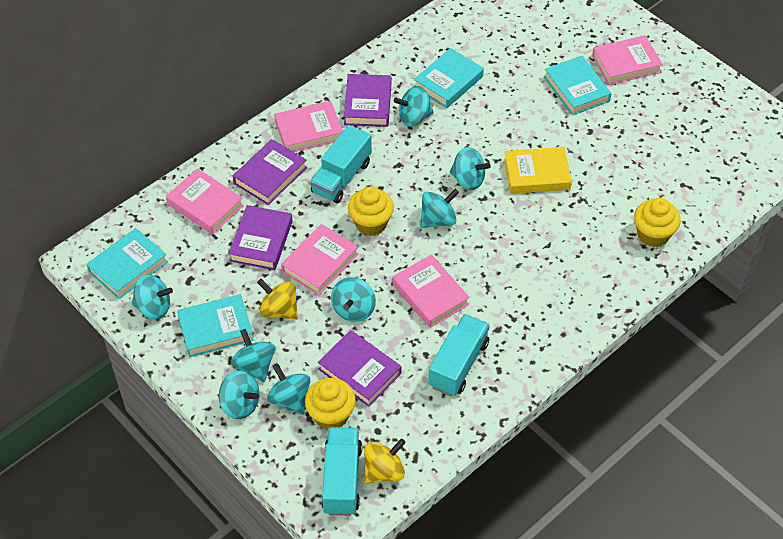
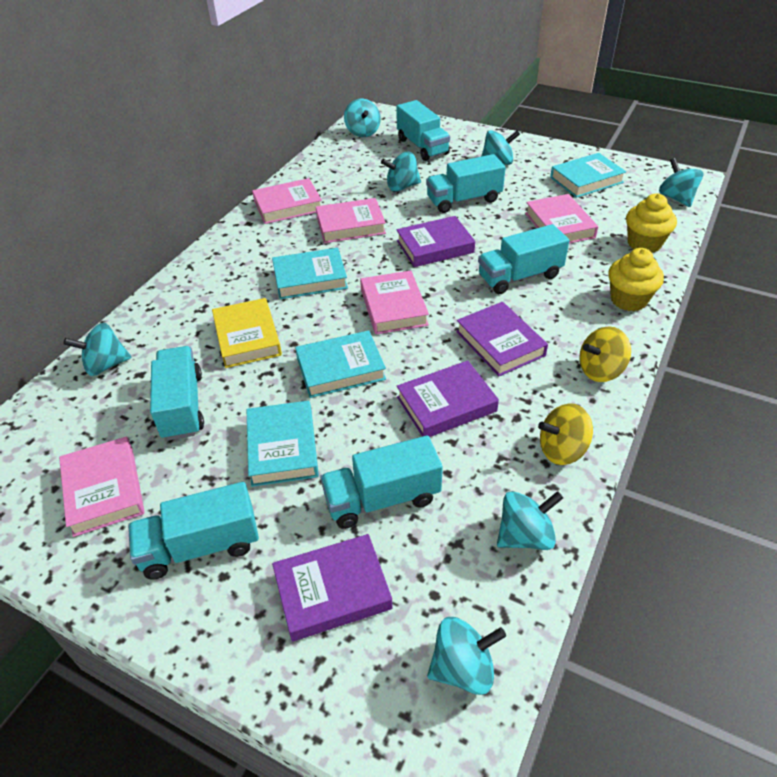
turquoise spinning top: [132,275,173,319] [219,370,260,419] [231,329,276,382] [267,363,310,415] [331,277,376,322] [394,86,434,127] [420,189,459,228] [450,147,491,190] = 8 -> [64,323,132,376] [344,99,381,137] [381,152,421,191] [427,617,506,695] [481,130,520,165] [497,491,563,550] [659,158,704,207] = 7
turquoise truck: [310,125,372,204] [321,427,362,516] [428,314,490,396] = 3 -> [128,482,259,580] [150,346,204,440] [320,436,443,529] [396,100,450,161] [426,154,506,213] [478,224,569,294] = 6
yellow cupcake: [305,378,356,430] [348,186,394,236] [634,198,681,247] = 3 -> [608,248,664,311] [626,194,677,253] = 2

